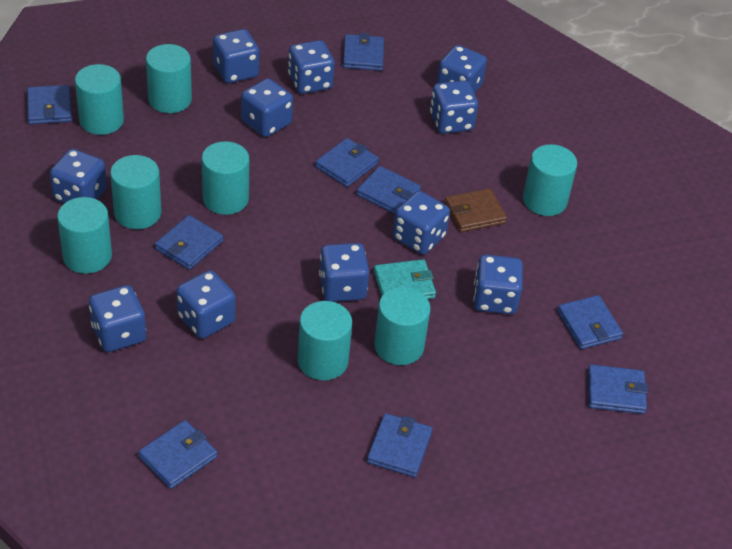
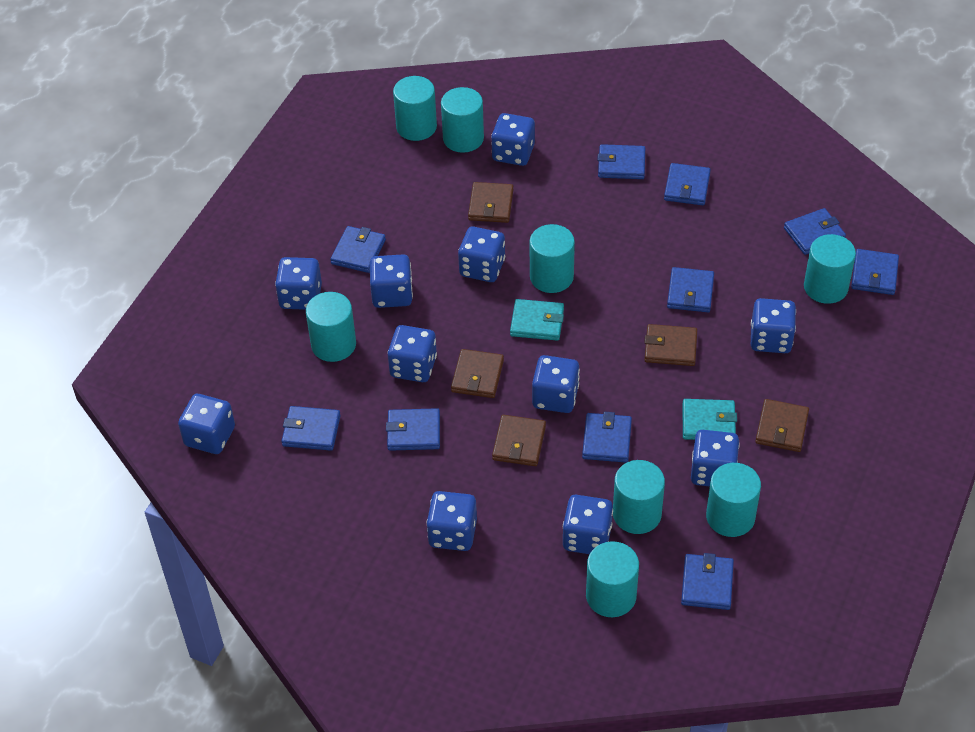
blue wallet: [27,85,72,124] [138,420,217,489] [155,215,223,270] [315,138,379,187] [343,33,384,71] [356,166,421,214] [367,413,433,477] [557,295,623,349] [588,364,648,414] = 9 -> [282,406,341,451] [330,226,386,273] [386,408,440,451] [582,412,632,463] [597,144,645,179] [664,163,711,205] [667,267,714,312] [681,553,734,610] [784,208,846,255] [851,249,899,295] = 10
brown wallet: [444,188,507,232] = 1 -> [451,349,504,398] [468,182,513,223] [492,415,546,466] [644,324,697,366] [755,399,809,452] = 5
turquoise wallet: [374,259,436,299] = 1 -> [510,299,564,341] [682,399,737,440] = 2

